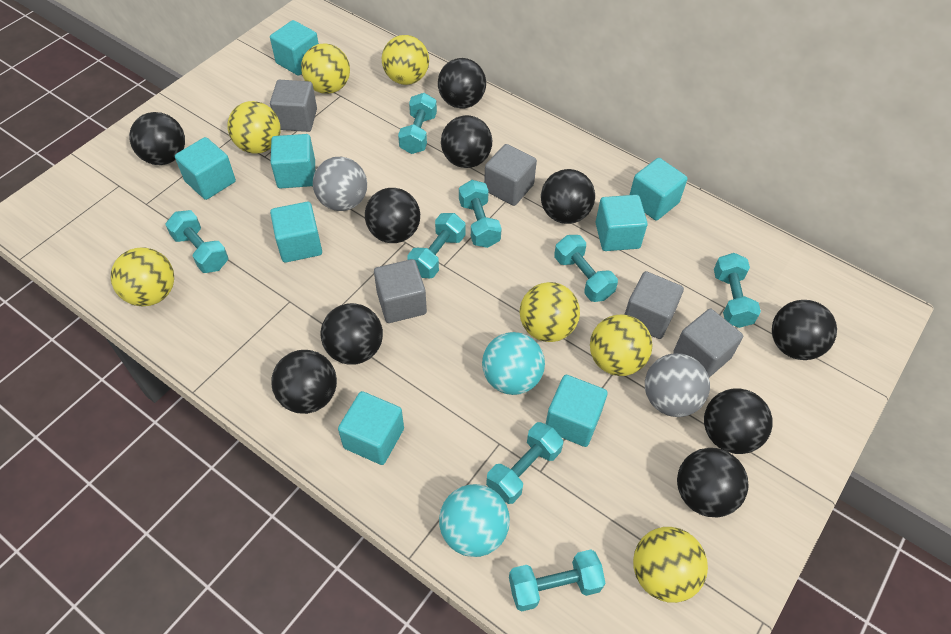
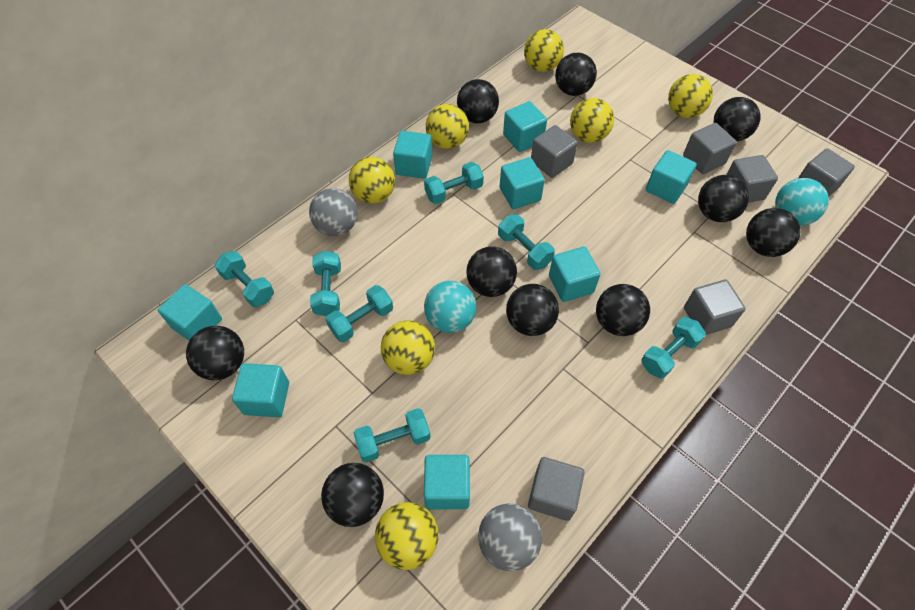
grey cube: [270,80,317,132] [374,259,427,323] [484,144,537,206] [624,271,684,339] [673,309,743,378] = 5 -> [528,457,585,521] [531,125,578,178] [683,123,737,174] [684,280,746,335] [726,155,778,203] [798,148,855,197] = 6
turquoise dumbbell: [165,210,228,273] [398,93,437,154] [407,213,465,278] [459,180,502,248] [486,422,563,504] [509,550,605,612] [554,235,618,302] [714,253,761,328] = 8 -> [215,251,274,307] [310,251,341,316] [325,285,393,342] [354,408,431,462] [424,162,484,204] [498,214,555,270] [641,317,706,379] = 7

